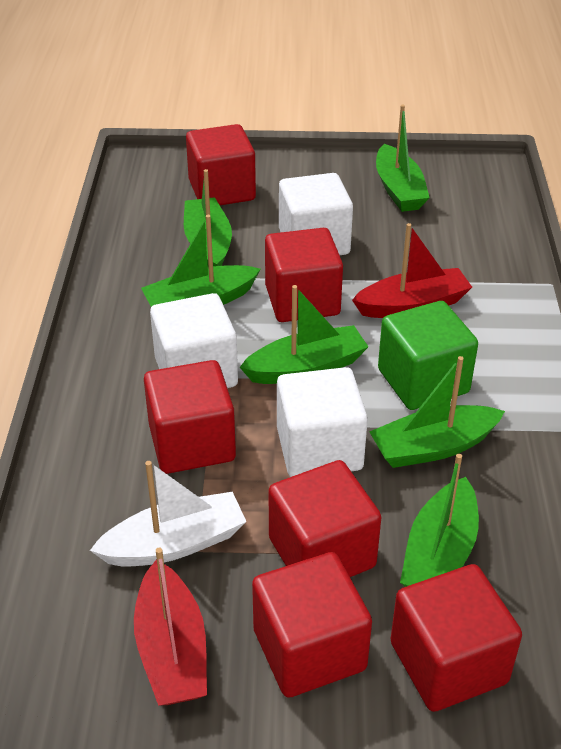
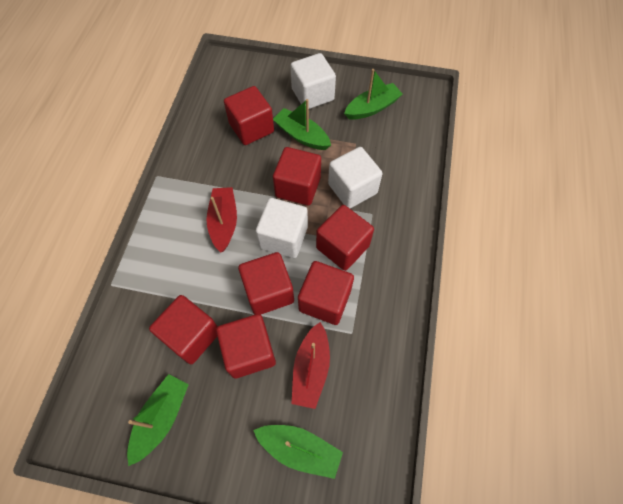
green boat: [141,215,260,307] [184,169,232,267] [240,285,368,384] [369,356,505,468] [376,105,430,212] [400,454,479,587] = 6 -> [127,374,189,466] [253,425,343,479] [273,99,331,150] [344,69,403,120] = 4
green cube: [378,301,478,410] = 1 -> none = 0
red cube: [144,360,236,474] [186,124,256,205] [252,552,372,698] [265,228,343,322] [268,460,381,577] [391,564,522,712] = 6 -> [149,295,218,364] [216,314,276,379] [224,86,274,145] [238,252,294,315] [273,147,321,206] [298,261,354,325] [316,205,374,271] = 7
white boat: [90,461,247,566] = 1 -> none = 0

